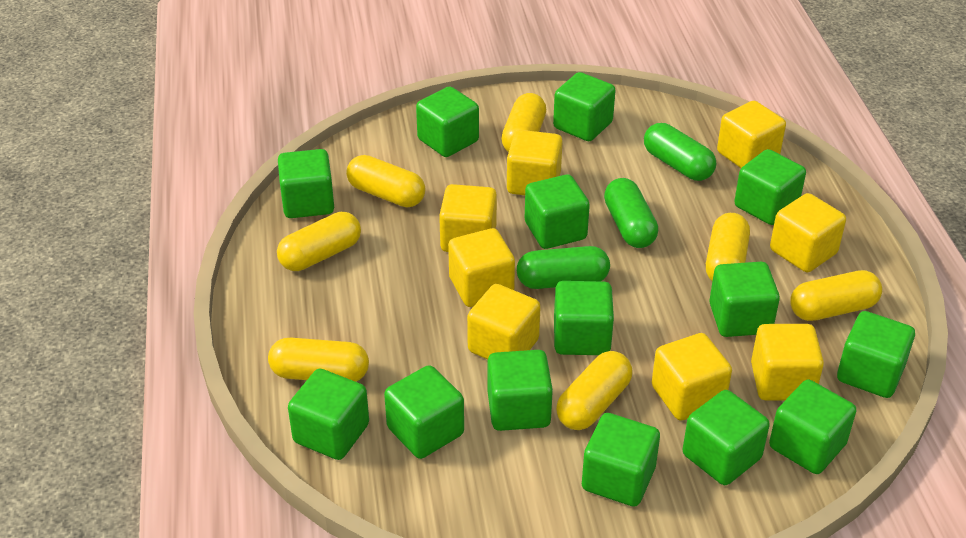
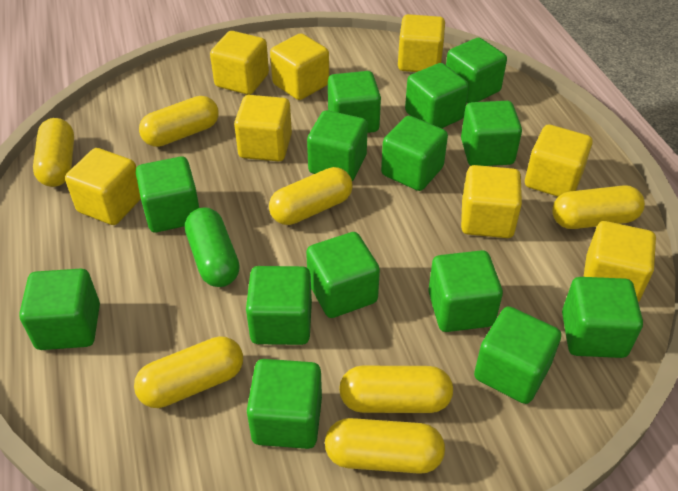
green capsule: [517,246,610,289] [604,178,658,248] [644,123,716,181] = 3 -> [185,207,240,287] = 1

